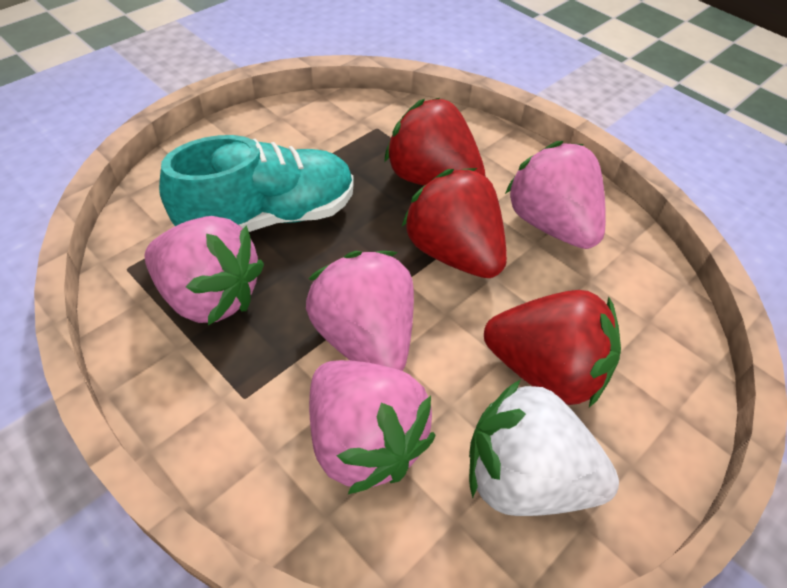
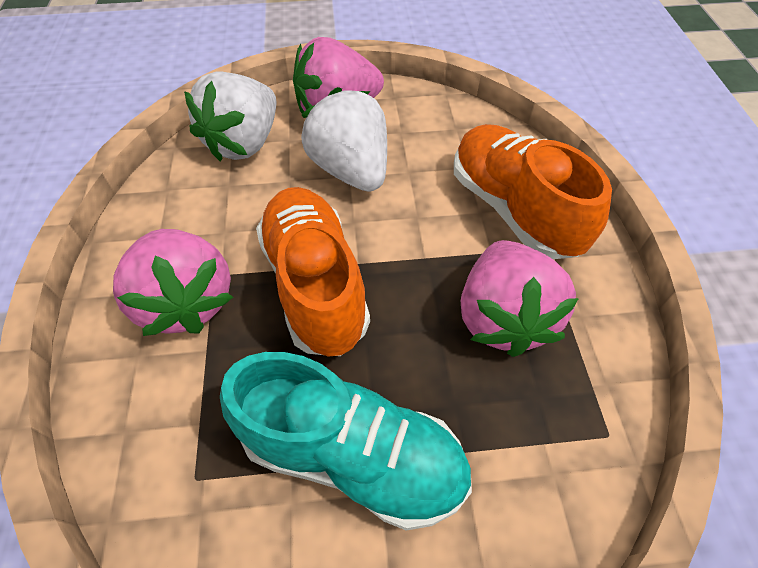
orange shoe: none = 0 -> [256,187,370,357] [454,124,612,259] = 2
pink strawberry: [144,216,264,325] [306,251,414,371] [309,360,436,495] [505,141,606,249] = 4 -> [113,229,233,336] [293,37,384,114] [461,240,579,357] = 3
red strawberry: [384,98,485,186] [402,168,507,278] [484,290,621,407] = 3 -> none = 0
white strawberry: [469,379,619,516] = 1 -> [184,72,276,161] [301,87,387,192] = 2

